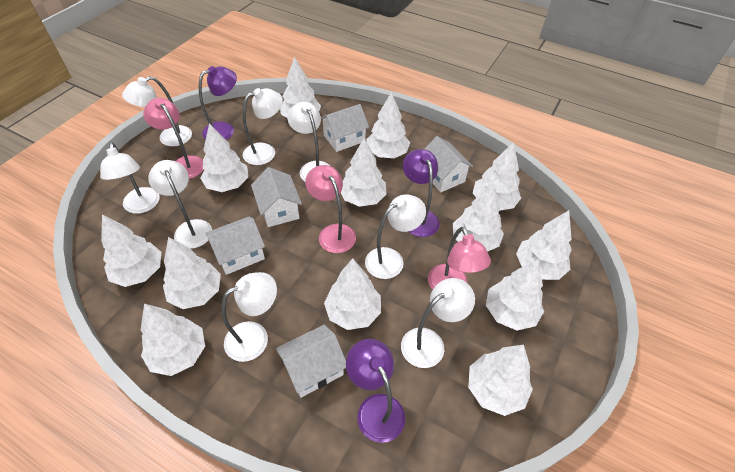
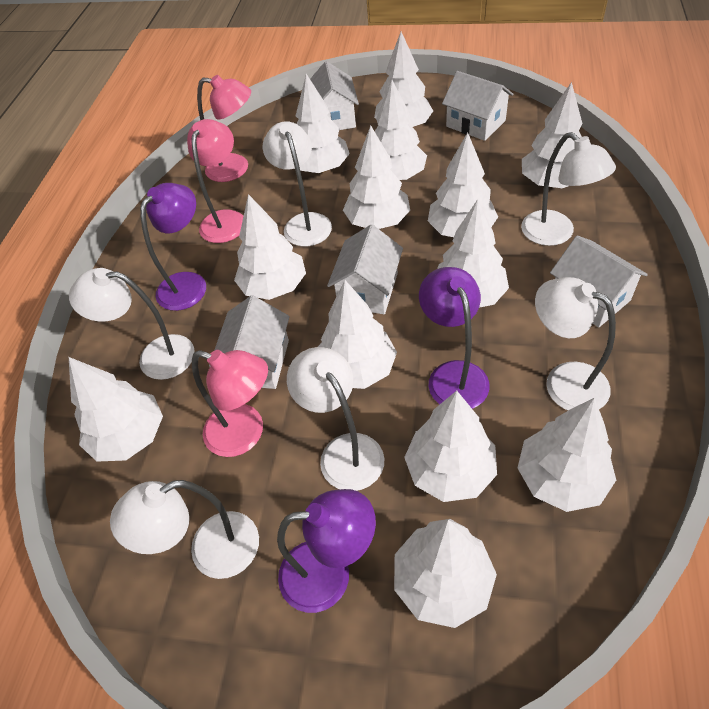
white lamp: [100,142,160,214] [122,76,192,146] [148,160,212,249] [222,272,277,362] [243,88,283,165] [287,102,330,181] [365,194,426,279] [401,278,475,368] = 8 -> [69,268,195,380] [110,480,259,579] [263,121,332,247] [287,347,384,491] [521,132,616,246] [535,277,616,410] = 6

